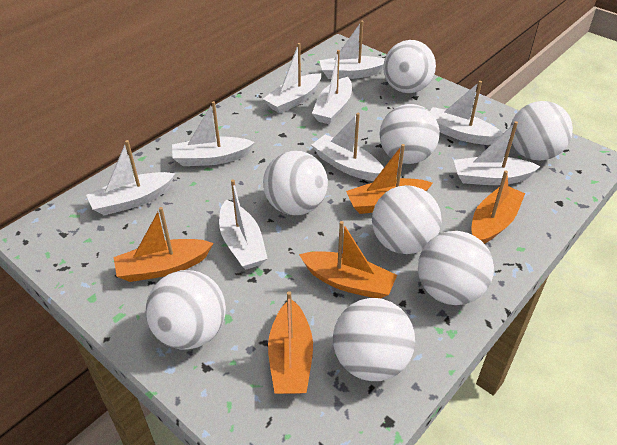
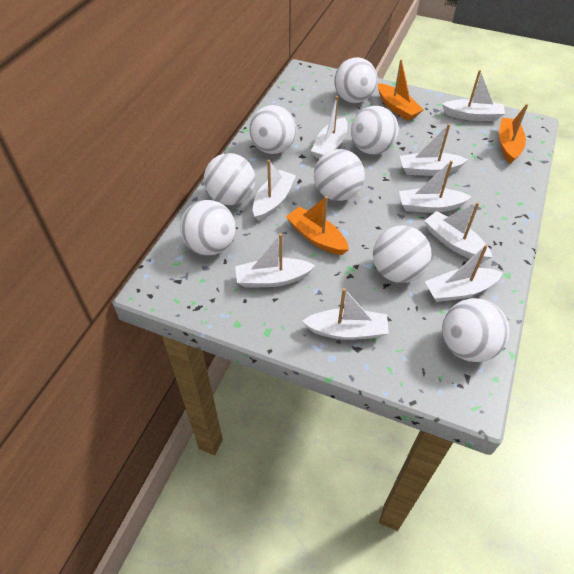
orange boat: [114,207,213,282] [268,291,313,394] [299,221,397,298] [346,144,433,214] [472,171,525,244] = 5 -> [286,196,349,255] [378,59,424,120] [499,104,528,164] = 3

